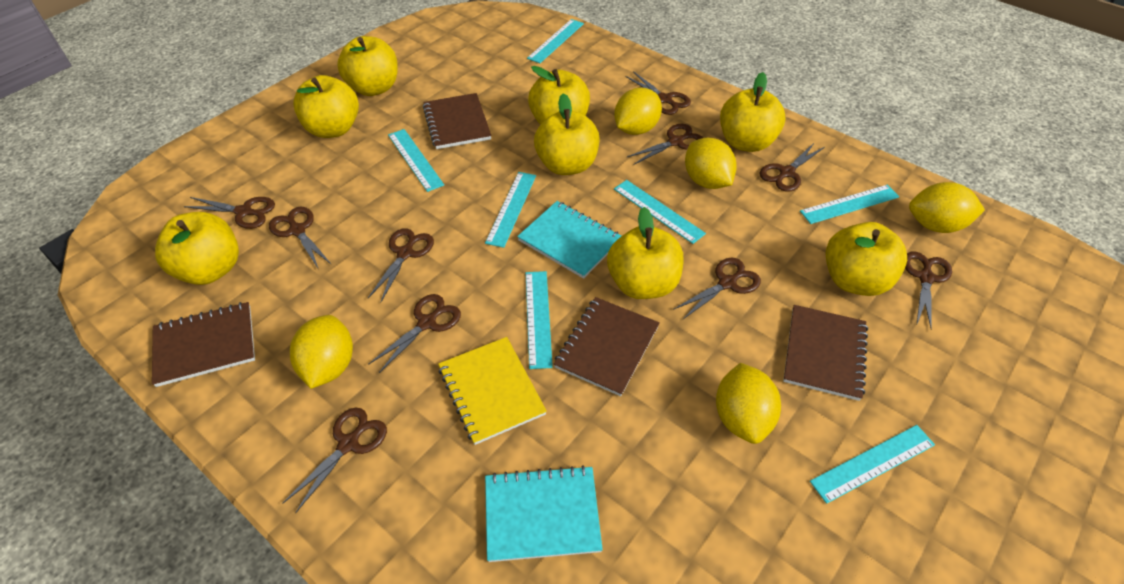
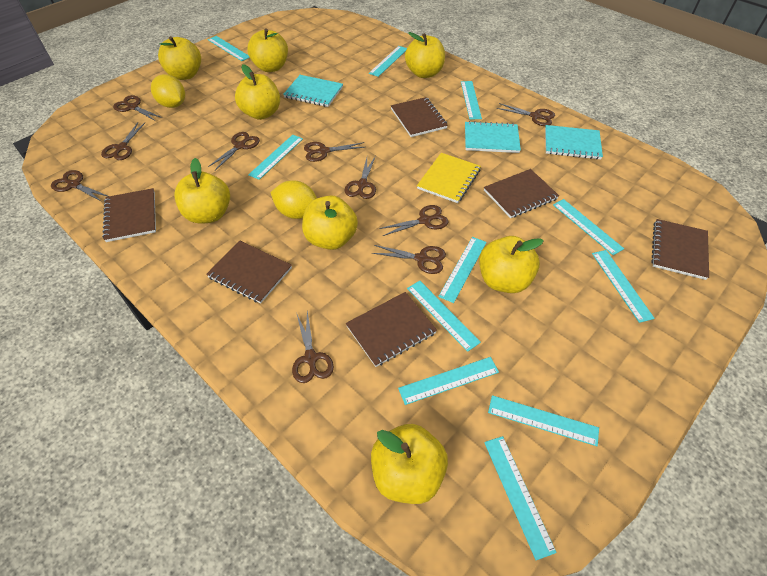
brown notebook: [152,302,255,387] [423,93,491,149] [554,297,660,396] [783,305,868,401] = 4 -> [102,188,156,242] [206,240,292,304] [346,292,437,367] [391,97,448,137] [484,169,559,218] [651,219,709,280] = 6
turquoise notebook: [485,465,603,562] [517,201,621,279] = 2 -> [283,75,343,107] [465,121,521,153] [545,125,603,159] = 3
turquoise ruler: [388,129,444,192] [485,172,536,248] [526,271,553,369] [527,19,584,63] [614,180,706,244] [800,185,899,224] [810,425,935,504] = 7 -> [208,36,250,61] [248,135,303,180] [369,46,407,77] [398,357,499,405] [407,281,481,352] [438,237,487,303] [461,81,482,119] [484,436,557,560] [488,395,599,446] [553,199,624,255] [592,250,655,323] = 11
yellow lemon: [290,315,353,389] [614,88,662,135] [685,138,737,189] [716,363,781,444] [909,182,985,233] = 5 -> [151,74,185,108] [270,180,317,219] = 2

